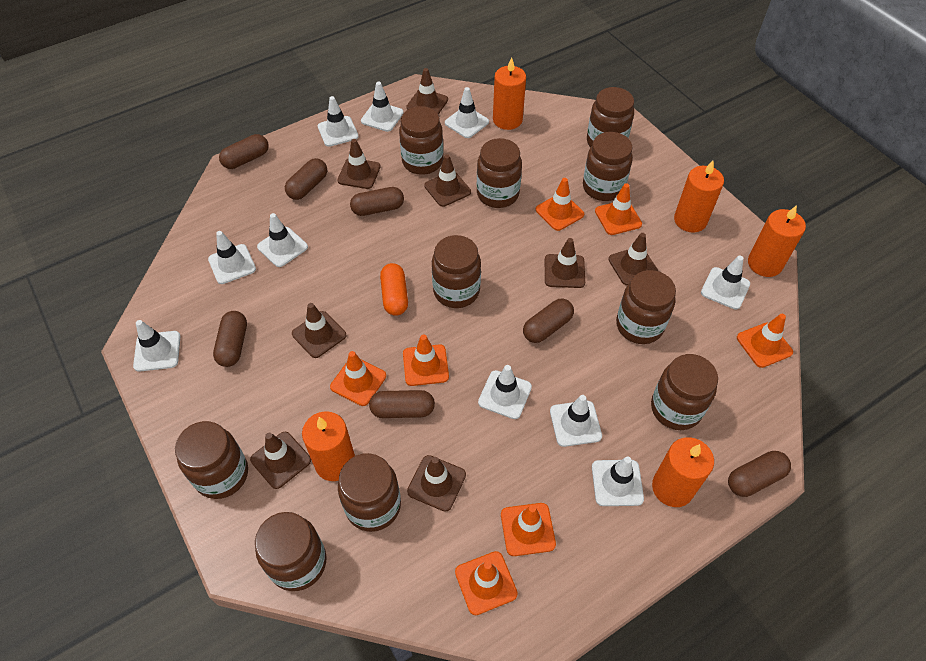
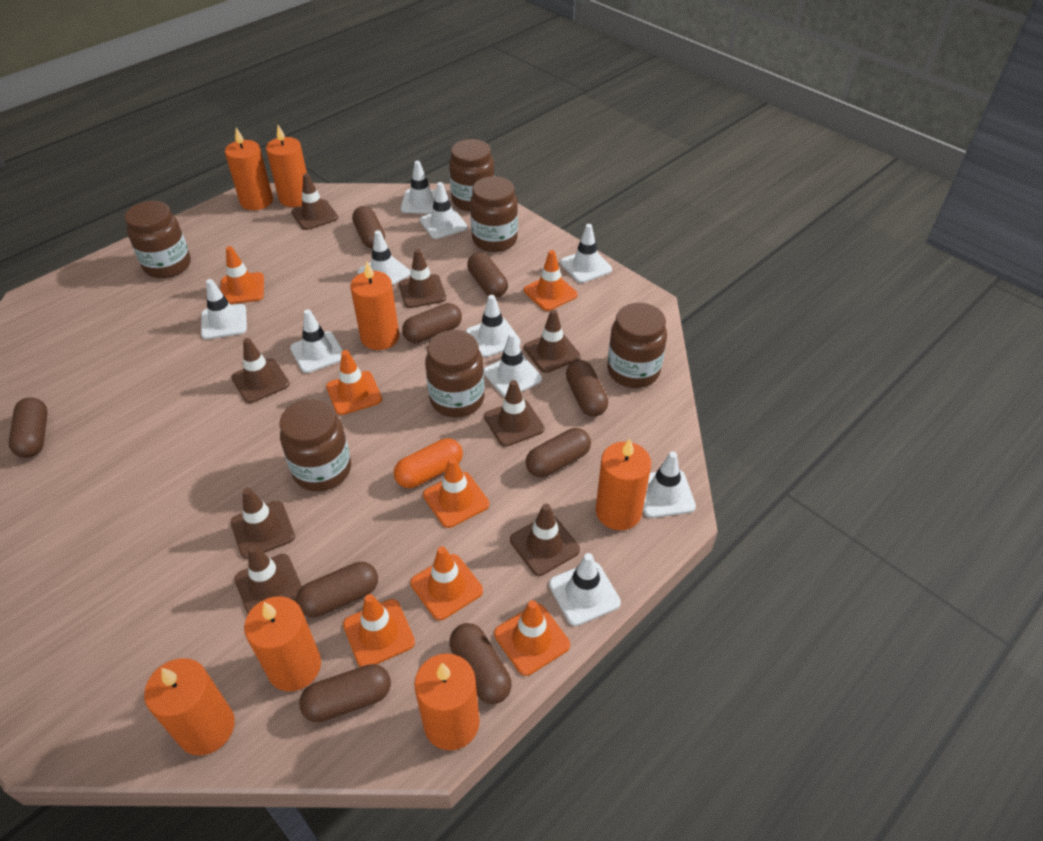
brown capsule: [213,311,247,367] [219,134,269,169] [285,158,327,200] [350,187,404,216] [369,390,435,418] [523,299,574,343] [728,451,791,497] = 7 -> [9,398,48,458] [296,562,378,617] [299,664,391,722] [352,206,385,249] [402,303,462,343] [449,623,512,704] [467,252,508,298] [526,428,591,477] [566,360,608,417] = 9
brown jar: [175,421,248,499] [255,512,327,591] [338,453,401,532] [399,106,443,175] [432,235,481,308] [477,138,522,208] [583,132,633,201] [587,87,634,147] [616,270,676,344] [651,354,718,430] = 10 -> [125,201,191,278] [279,399,351,491] [425,330,485,418] [449,139,495,212] [470,176,518,252] [607,303,667,388] = 6
orange candle: [302,411,355,481] [493,57,526,130] [652,437,714,507] [674,161,724,232] [748,205,806,277] = 5 -> [144,658,235,756] [225,128,273,210] [244,596,321,691] [266,125,307,207] [350,262,399,350] [414,653,480,751] [596,439,651,530] = 7

